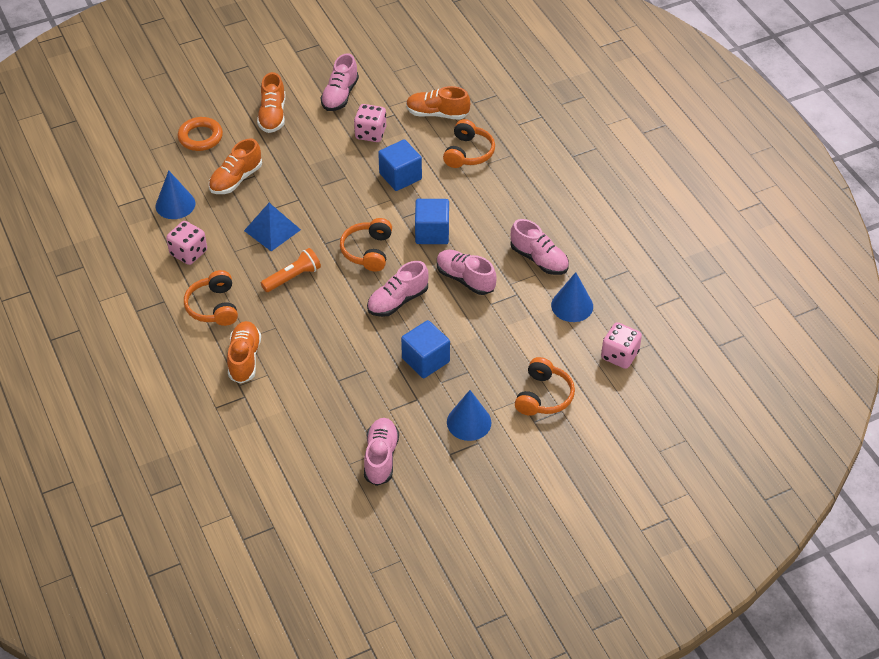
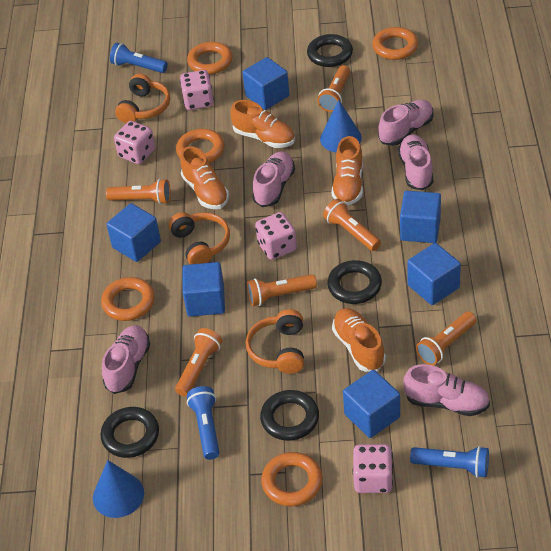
black ring: none = 0 -> [101,407,159,458] [260,390,319,441] [307,34,353,67] [327,260,382,304] = 4
blue cone: [156,171,195,219] [447,390,492,441] [551,272,593,322] = 3 -> [93,460,144,518] [320,100,362,152] = 2
blue cube: [378,139,422,191] [401,320,450,378] [415,199,449,244] = 3 -> [106,203,161,262] [182,262,225,317] [242,57,289,110] [343,370,400,438] [400,191,441,243] [407,243,461,305] = 6
blue flashlight: none = 0 -> [110,43,168,73] [187,386,219,460] [410,446,489,478] = 3
blue pyramid: [244,203,301,251] = 1 -> none = 0
orange flashlight: [261,248,321,292] = 1 -> [106,179,171,205] [175,328,222,397] [247,274,317,306] [317,65,350,112] [323,199,381,251] [416,312,477,365] = 6
orange headphones: [184,270,238,326] [340,218,392,272] [443,119,495,168] [515,357,575,416] = 4 -> [115,74,170,123] [169,212,230,264] [245,309,304,374] = 3
orange ring: [178,117,223,151] = 1 -> [101,277,155,321] [176,129,224,163] [187,42,232,74] [261,452,323,506] [372,27,418,60] = 5
pink dice: [166,221,207,265] [354,104,386,142] [601,322,642,369] = 3 -> [114,121,155,164] [180,70,214,110] [255,212,297,260] [352,444,393,493] = 4

